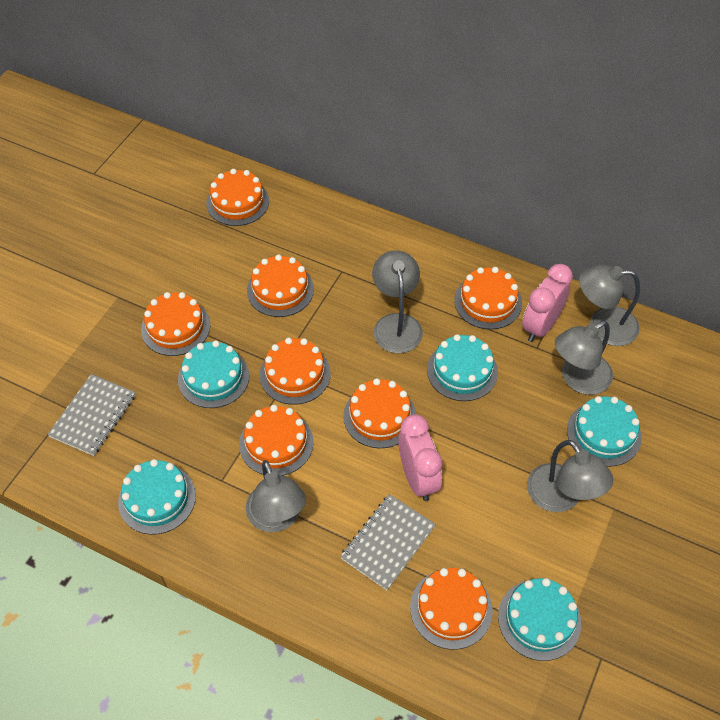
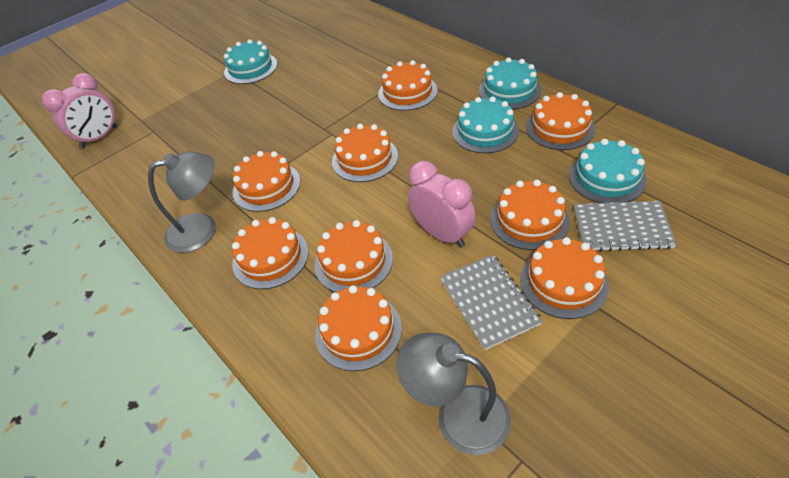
grey lamp: [246,460,306,532] [372,250,423,353] [527,440,613,512] [555,321,613,395] [579,265,640,346] = 5 -> [148,151,216,253] [396,333,511,455] = 2
orange cake: [141,292,210,356] [206,169,269,226] [239,405,314,476] [247,254,314,317] [260,338,331,405] [343,378,416,448] [410,568,493,650] [454,267,522,330] = 8 -> [232,217,309,289] [233,151,300,212] [315,220,393,292] [315,285,402,371] [332,124,398,182] [378,60,438,111] [491,180,570,250] [520,237,609,319] [526,92,595,150] = 9
turquoise cake: [118,459,196,535] [178,341,249,408] [427,334,498,401] [498,578,581,661] [567,396,642,467] = 5 -> [224,39,277,84] [452,97,519,153] [479,58,541,109] [569,139,647,203] = 4

